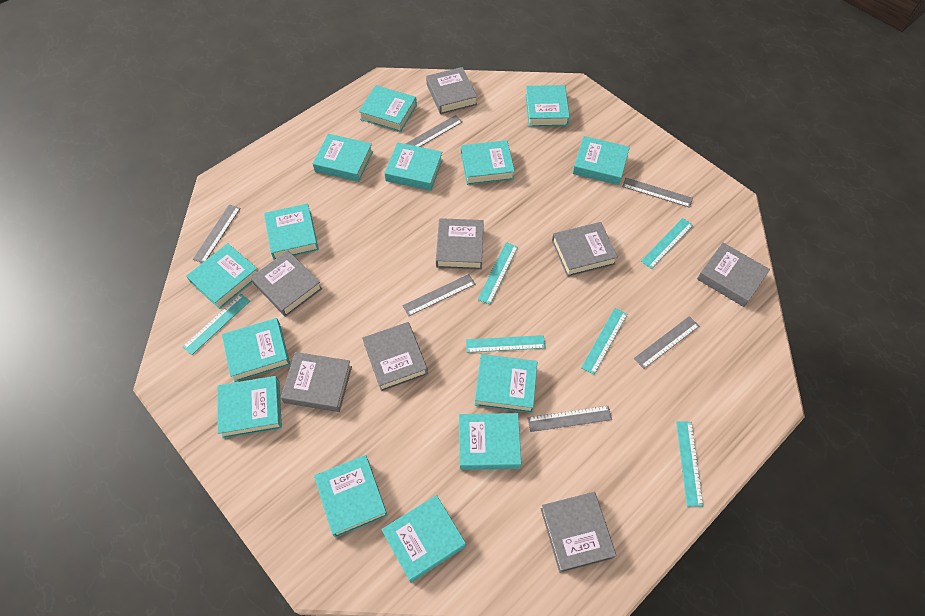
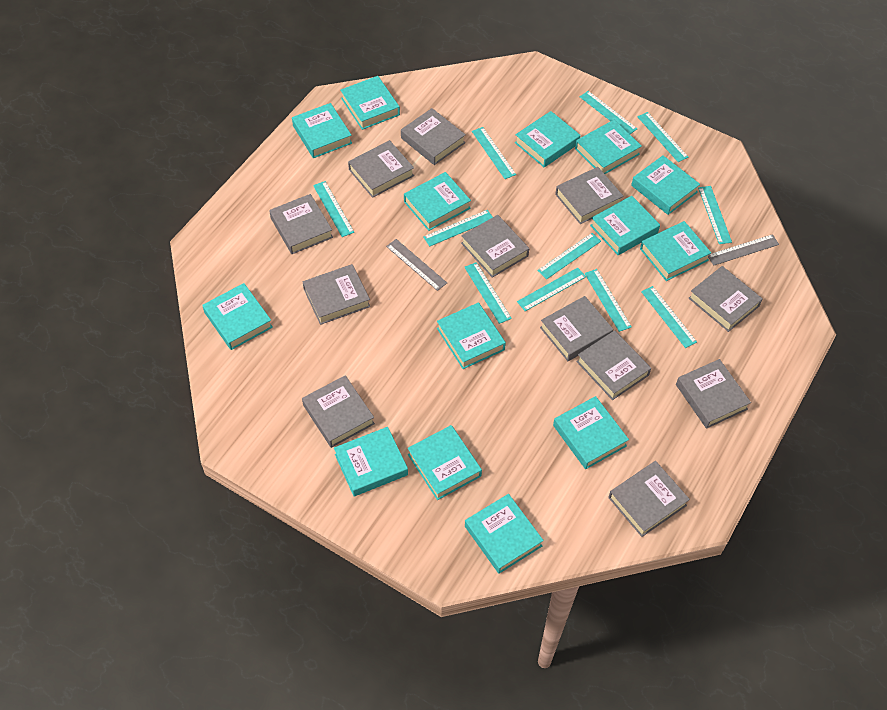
grey book: [251,250,322,317] [281,352,352,412] [362,322,428,391] [426,67,477,114] [436,218,484,270] [541,492,616,573] [552,222,618,277] [697,242,770,307] = 8 -> [269,194,333,254] [302,375,375,448] [303,264,370,325] [348,140,414,198] [401,108,466,165] [461,215,529,278] [540,296,613,361] [555,167,623,224] [576,330,651,400] [608,461,690,537] [676,359,751,429] [689,266,762,332] = 12
grey ruler: [193,205,241,263] [402,274,475,316] [406,115,463,147] [527,406,612,432] [622,178,693,208] [634,316,699,369] = 6 -> [386,239,447,291] [708,234,779,266] = 2
turquoise ruler: [183,294,250,355] [466,335,545,353] [477,242,518,304] [581,308,627,375] [641,218,693,269] [676,421,703,507] = 6 -> [313,181,354,237] [424,210,493,247] [464,262,512,324] [472,127,516,179] [517,268,586,311] [537,233,601,279] [580,91,638,134] [585,269,632,332] [637,112,688,162] [641,286,697,348] [698,186,732,244] = 11

